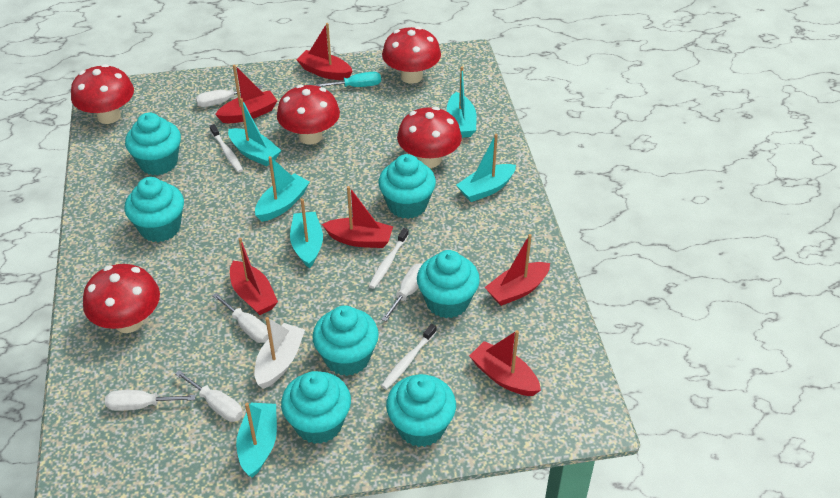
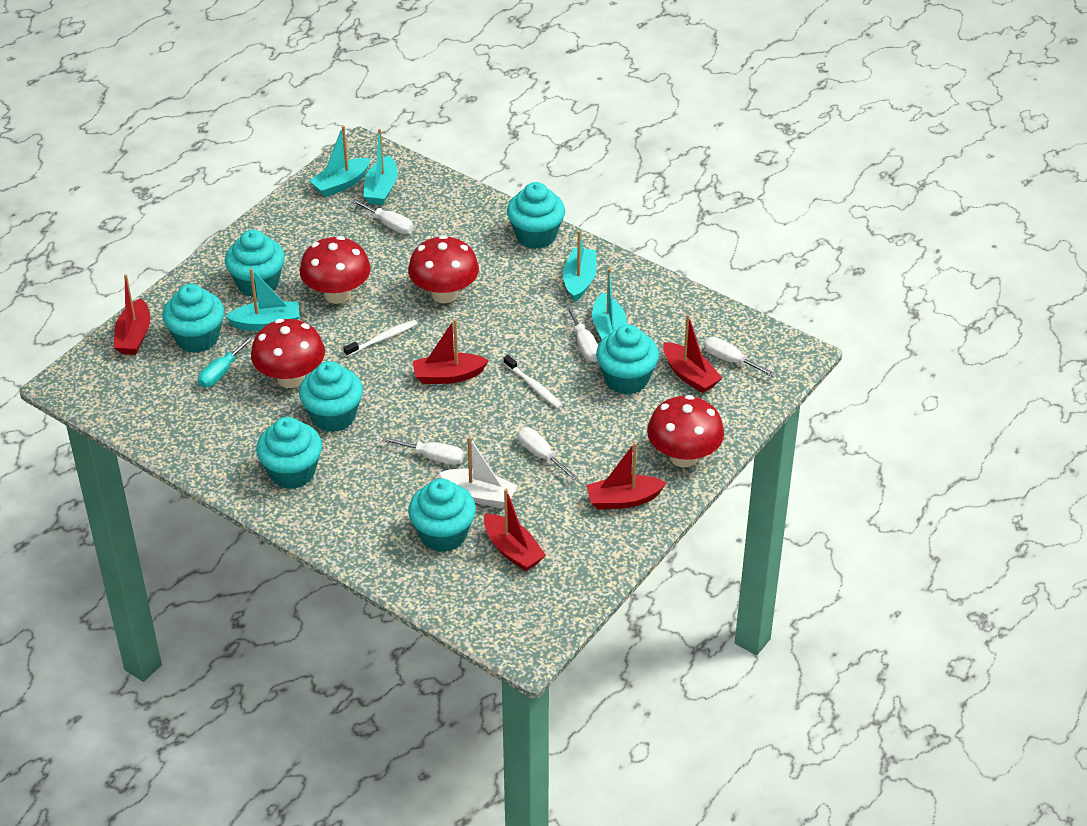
red boat: [215,65,277,123] [230,238,278,315] [296,23,353,80] [322,186,393,248] [469,330,541,396] [485,234,550,306] = 6 -> [114,274,150,355] [413,319,489,384] [484,489,546,571] [586,442,667,510] [663,314,722,393] = 5
red mushroom: [71,64,134,124] [83,264,160,333] [277,85,340,145] [382,26,441,84] [397,107,462,168] = 5 -> [251,319,325,388] [300,236,371,304] [408,235,479,303] [647,395,724,467] = 4
turquoise boat: [228,98,282,166] [236,403,277,478] [255,156,310,222] [290,199,323,268] [447,66,477,138] [456,134,516,202] = 6 -> [225,268,300,331] [309,126,371,197] [364,129,398,205] [563,230,597,302] [592,268,627,340] = 5
white toothbrush: [210,124,243,173] [369,228,409,289] [381,324,437,390] = 3 -> [343,320,418,357] [504,355,562,409] = 2

